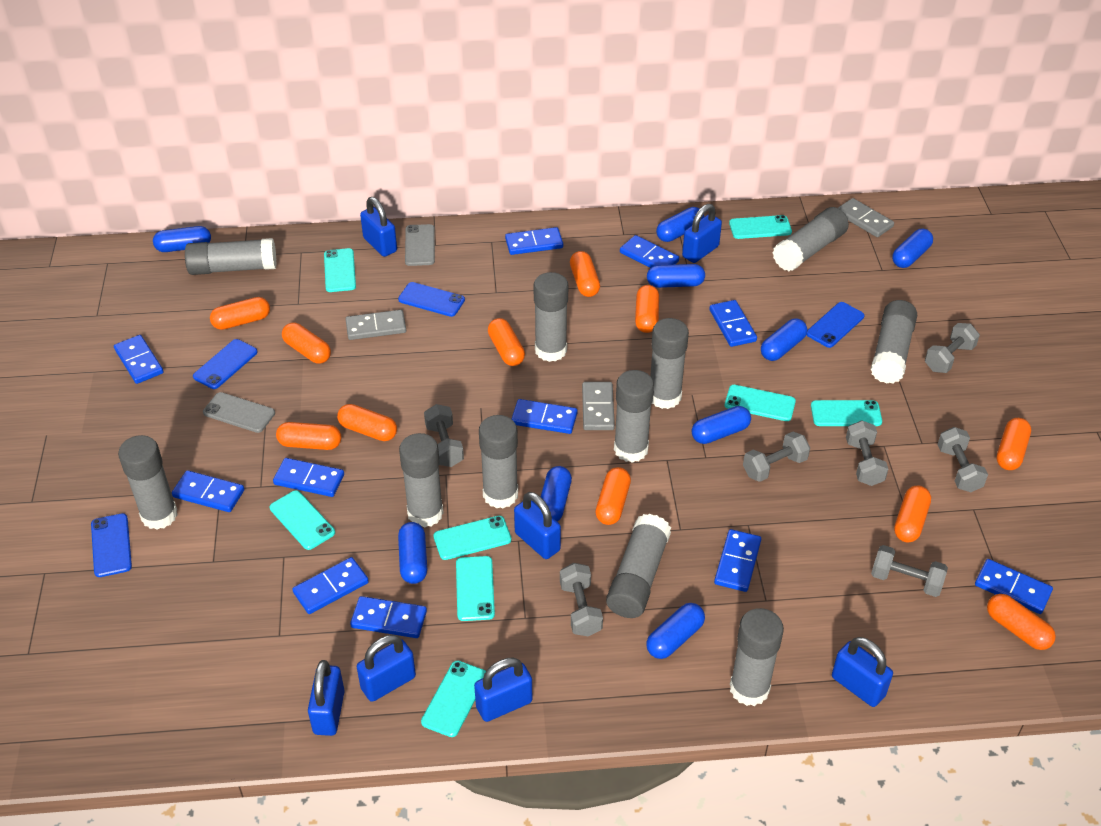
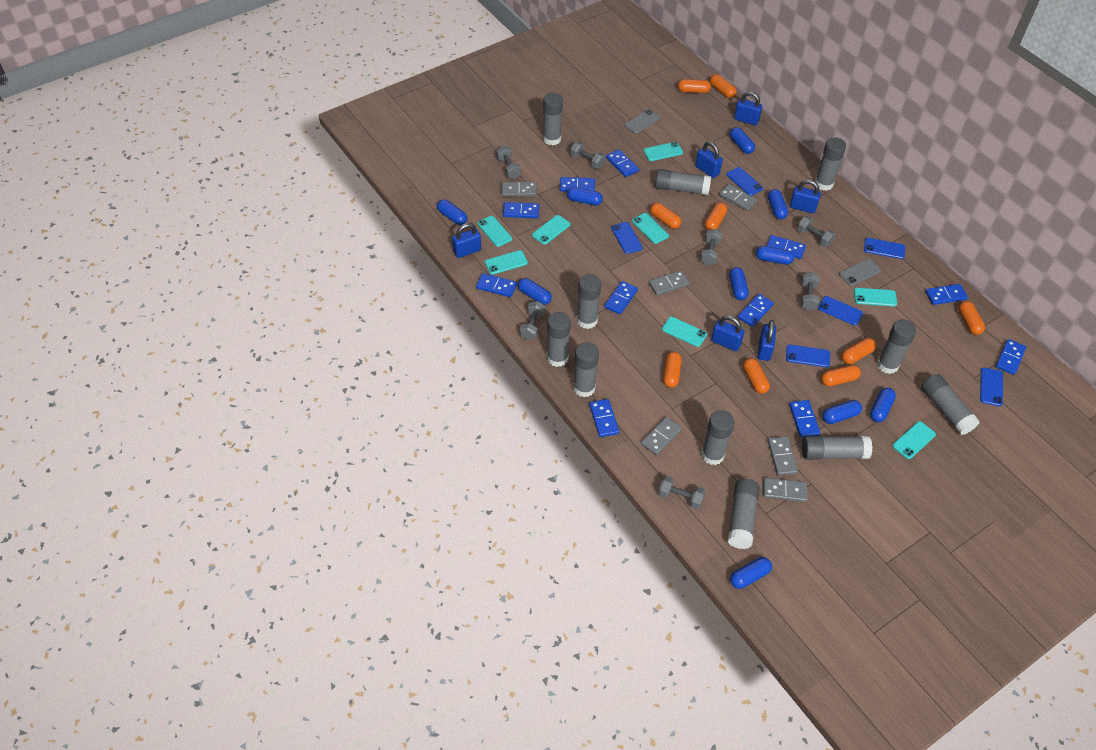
blue capsule: [153,226,211,252] [398,522,427,584] [541,466,572,522] [646,603,705,659] [647,264,705,288] [656,207,704,242] [692,406,751,444] [761,318,807,361] [892,229,933,268] = 9 -> [437,199,467,225] [518,278,552,305] [567,187,603,206] [729,267,749,300] [730,127,755,154] [730,557,772,589] [756,246,794,265] [768,189,788,219] [822,400,862,424] [870,388,896,422] = 10
blue padlock: [308,660,345,736] [357,635,416,702] [360,197,397,257] [474,658,532,722] [514,492,561,559] [682,204,722,263] [832,637,893,707] = 7 -> [452,223,481,258] [695,141,723,178] [711,315,744,351] [734,92,762,125] [758,320,776,361] [790,179,821,213] = 6
blue phone: [91,513,132,577] [193,339,258,389] [398,282,465,317] [806,302,865,348] = 4 -> [611,222,643,254] [726,167,763,196] [786,345,830,367] [818,296,863,326] [864,238,905,259] [980,368,1003,406] = 6
grey domino: [346,310,406,340] [582,382,615,430] [838,198,894,237] = 3 -> [502,182,537,197] [641,417,682,455] [649,270,690,296] [719,184,757,211] [763,477,807,502] [768,436,798,475] = 6
orange capsule: [210,297,270,330] [276,422,341,450] [282,323,331,364] [337,404,397,441] [488,318,525,366] [570,251,600,297] [595,467,631,525] [635,285,659,333] [894,486,931,542] [987,594,1056,650] [997,418,1031,470] = 11 -> [650,203,681,229] [663,352,682,388] [678,79,711,93] [705,202,727,230] [710,74,737,98] [743,358,770,394] [821,365,861,387] [841,338,876,364] [958,301,985,335] = 9

